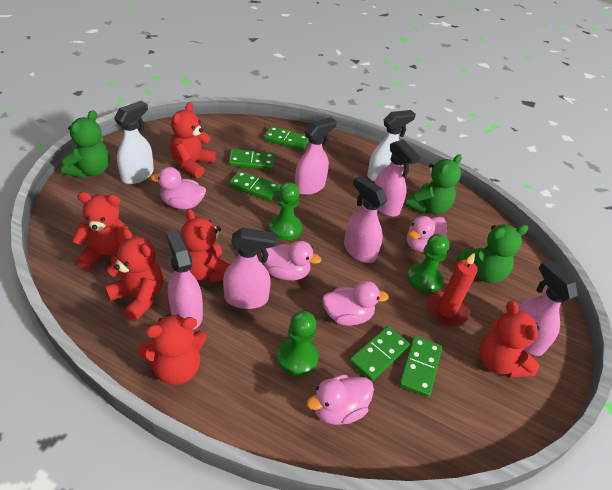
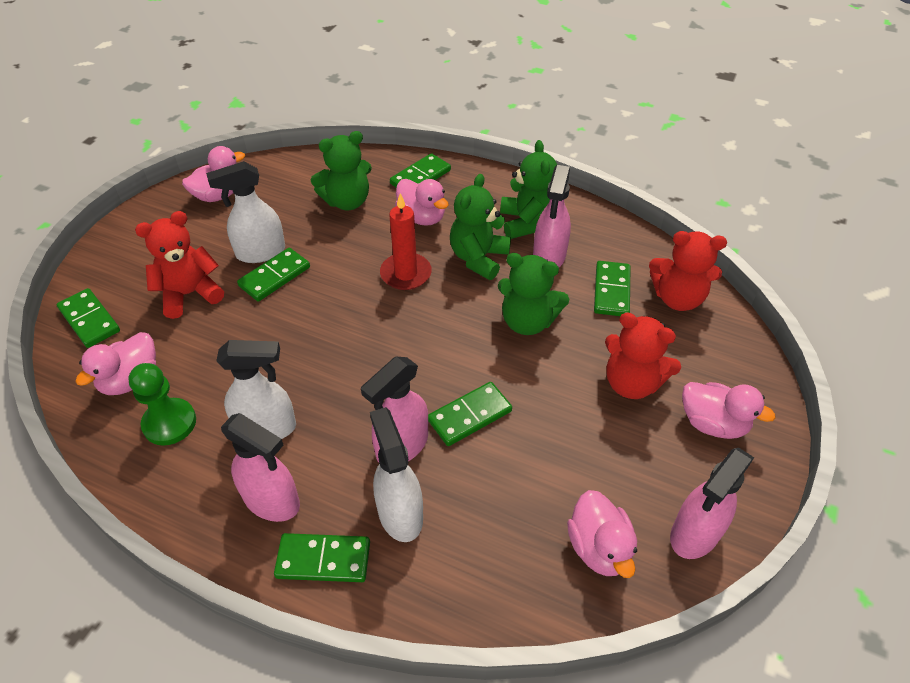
green domino: [229,149,275,170] [229,170,280,201] [264,126,309,151] [349,326,410,381] [399,336,442,397] = 5 -> [57,288,120,348] [237,248,310,302] [274,533,370,582] [390,153,451,188] [428,382,512,446] [594,261,630,316] = 6
green pawn: [269,182,302,240] [277,311,319,376] [407,234,449,293] = 3 -> [128,363,196,446] = 1
green teddy bear: [61,110,110,178] [405,154,462,215] [457,225,528,283] = 3 -> [311,131,372,210] [450,174,511,280] [498,253,569,335] [500,140,557,239] = 4
pink spray bottle: [166,229,203,329] [223,227,276,309] [295,117,337,195] [344,175,387,263] [375,139,420,217] [518,260,578,356] = 6 -> [221,413,300,522] [361,357,428,462] [533,165,571,267] [670,448,754,559] = 4
red teddy bear: [72,192,129,270] [104,228,163,321] [137,314,207,385] [170,102,216,178] [181,209,230,283] [479,301,539,378] = 6 -> [135,211,224,319] [605,313,681,399] [649,231,727,311] = 3
white spray bottle: [114,101,154,184] [367,110,416,182] = 2 -> [206,161,285,263] [216,340,296,439] [370,407,423,542] = 3

